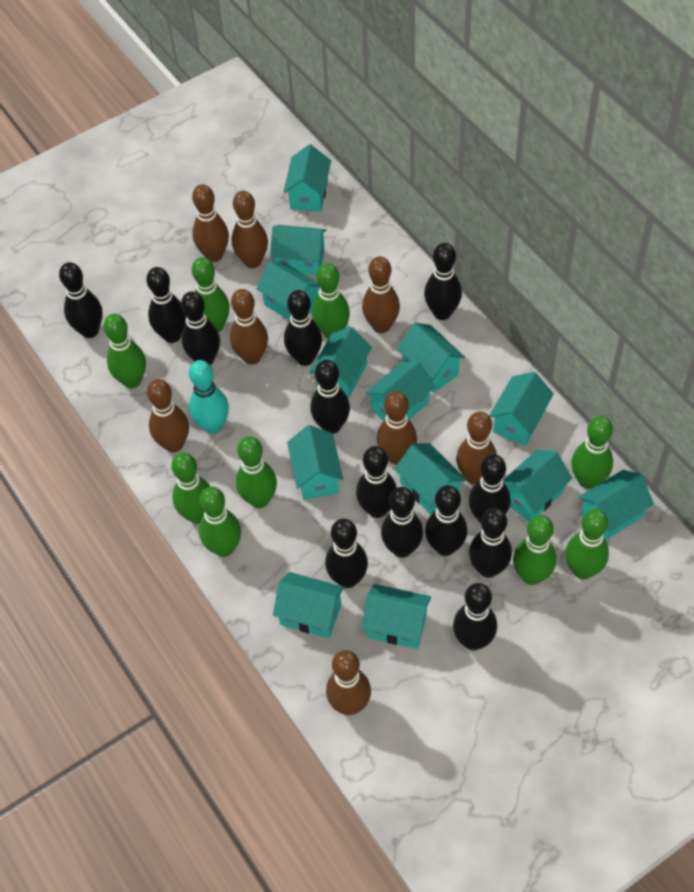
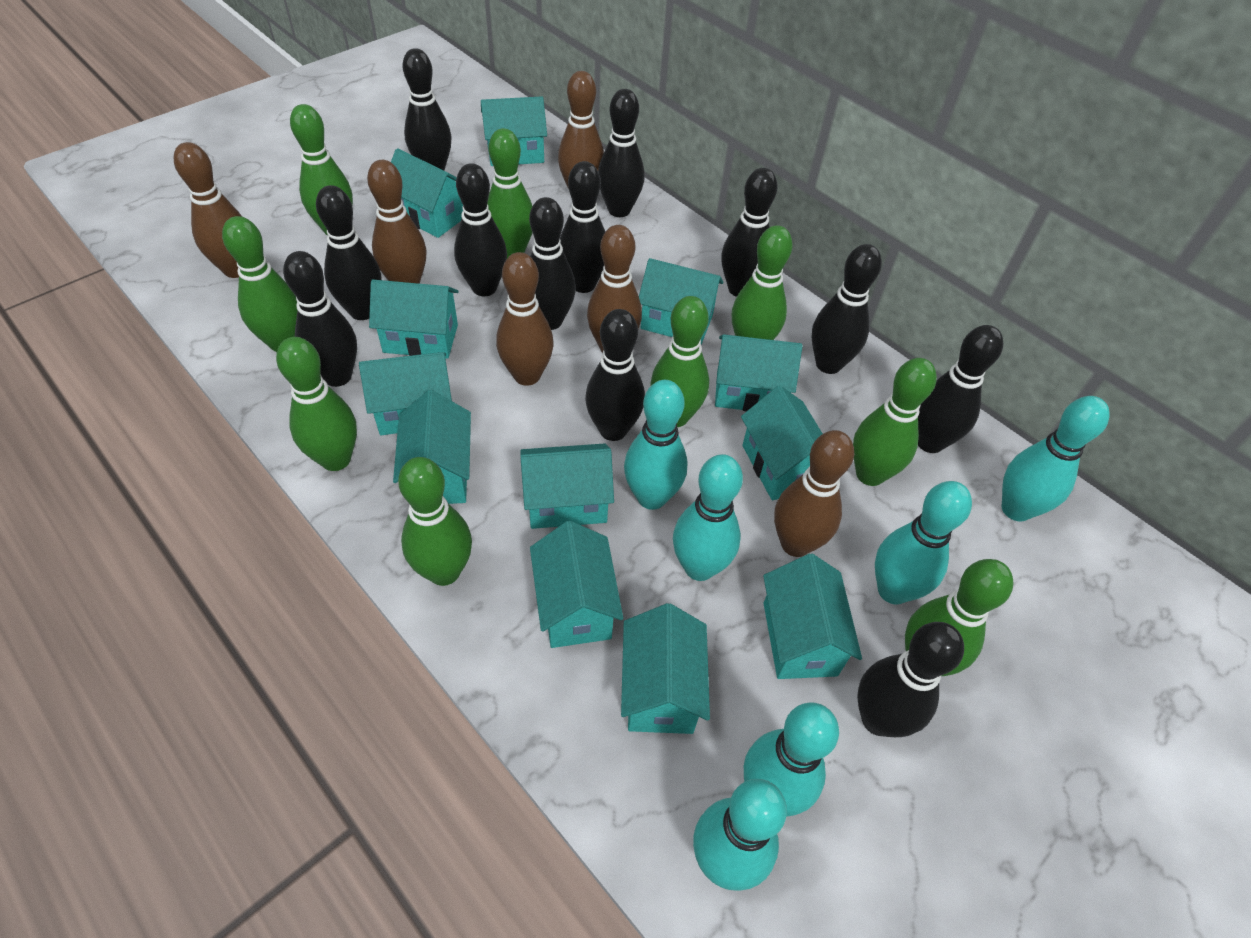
black bowling pin: [59,262,103,338] [146,267,186,343] [181,291,220,365] [284,290,322,366] [310,360,350,434] [325,519,368,588] [356,446,397,518] [381,487,423,558] [424,243,462,320] [425,485,467,556] [453,583,497,650] [469,454,511,523] [469,508,512,578] = 13 -> [283,251,357,387] [316,185,382,320] [403,48,451,171] [454,163,507,296] [529,197,576,330] [560,161,605,293] [585,309,645,441] [598,89,645,217] [721,168,778,297] [811,244,882,374] [857,622,964,737] [918,325,1003,453] = 12
brown bowling pin: [147,379,189,453] [192,184,229,262] [230,289,268,365] [232,191,268,268] [326,650,371,715] [362,256,400,333] [377,391,417,465] [456,411,497,485] = 8 -> [174,142,242,278] [367,160,426,284] [496,252,553,386] [558,71,604,189] [587,225,642,353] [774,430,854,557] = 6
turquoise bowling pin: [189,360,229,434] = 1 -> [624,380,688,510] [673,454,743,581] [693,779,787,891] [744,702,839,817] [875,481,972,605] [1002,396,1109,522] = 6
turquoise house: [257,261,320,320] [270,225,327,275] [273,572,344,638] [283,144,331,212] [287,425,343,500] [310,327,372,399] [361,584,431,649] [365,361,435,421] [394,443,467,515] [397,323,465,393] [489,372,554,446] [503,450,572,522] [579,470,654,540] = 13 -> [359,352,452,435] [369,279,459,359] [391,148,463,238] [393,390,471,504] [481,96,547,166] [520,443,614,529] [530,521,623,648] [621,603,710,734] [639,258,723,344] [715,334,802,411] [741,386,823,501] [763,553,862,679] = 12

